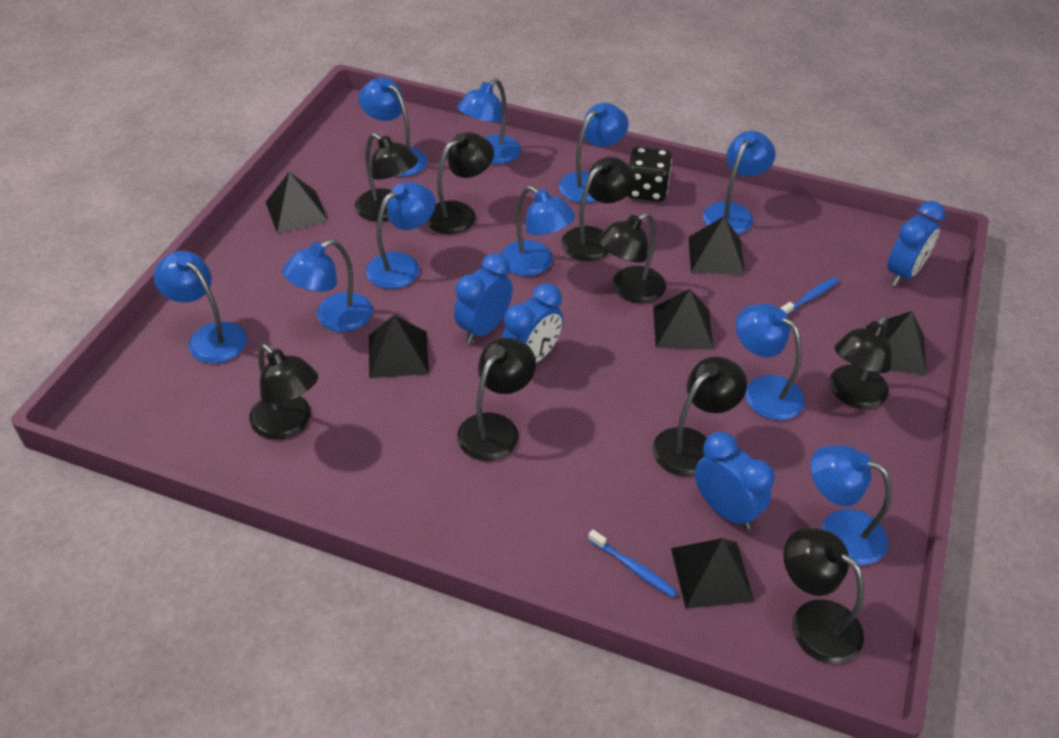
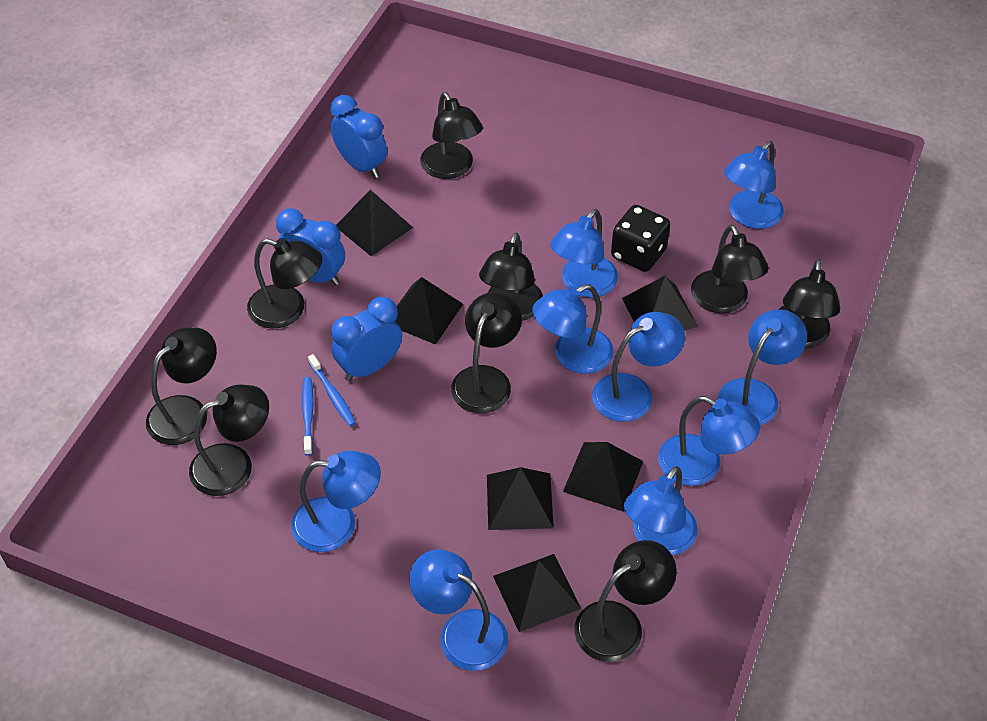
blue clock: [454,253,513,343] [502,283,563,364] [695,432,775,530] [887,201,945,286] = 4 -> [276,208,345,285] [331,95,387,178] [331,297,402,381] = 3
blue lamp: [153,251,247,363] [282,239,373,332] [358,78,427,177] [366,182,436,289] [457,79,521,164] [501,186,576,276] [559,103,629,203] [703,131,776,234] [736,304,805,420] [810,445,892,565] = 10 -> [291,451,381,552] [409,549,508,671] [532,284,614,374] [550,209,618,298] [592,312,685,422] [624,466,698,555] [658,396,760,486] [718,309,807,426] [724,141,784,229] = 9

